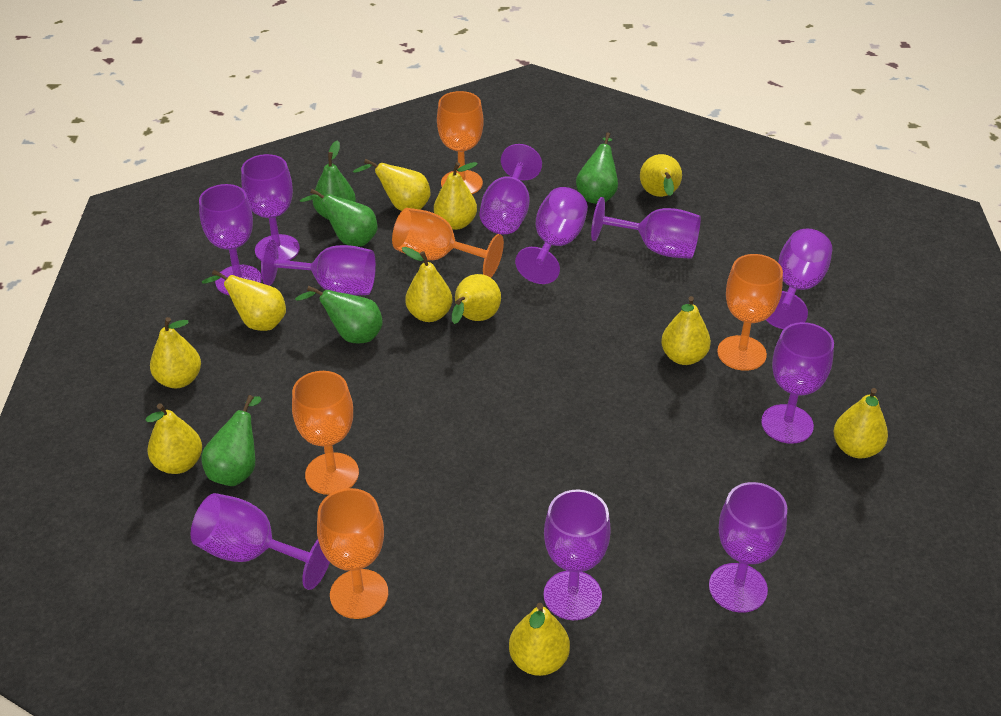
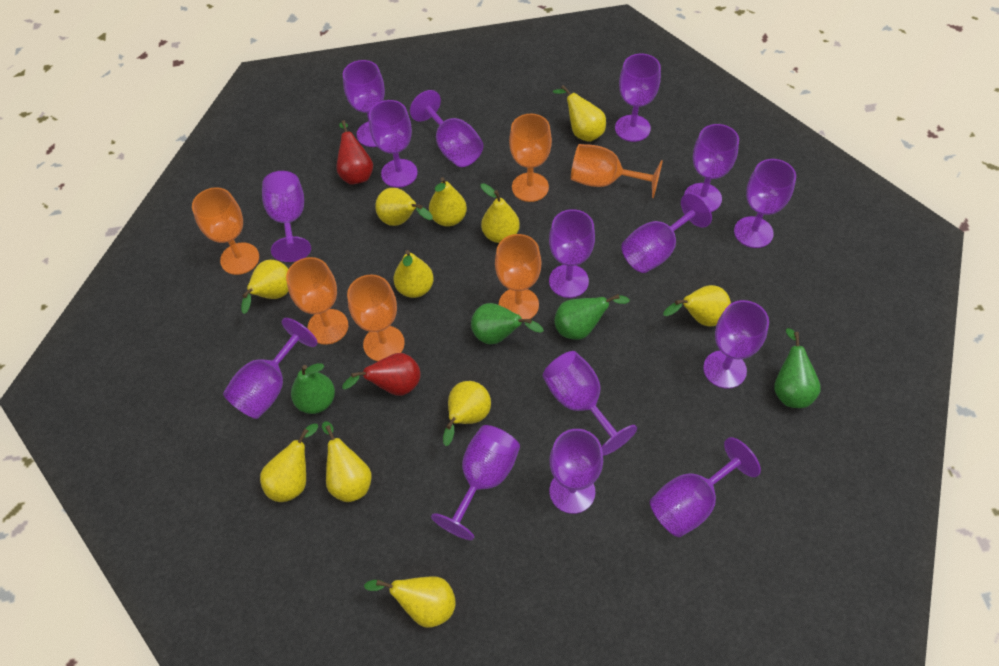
green pear: [201,395,262,486] [295,286,383,344] [300,189,378,246] [313,140,356,220] [576,132,618,204] = 5 -> [291,363,335,414] [471,303,544,345] [554,294,630,340] [774,328,821,408] = 4
orange goblet: [292,371,359,495] [317,488,388,619] [392,208,504,278] [437,91,484,194] [717,254,783,371] = 5 -> [192,187,259,275] [286,257,348,345] [347,274,405,361] [495,234,541,319] [509,114,552,202] [571,144,663,198] = 6
purple goblet: [191,493,330,590] [199,184,262,296] [241,154,300,261] [261,240,376,296] [480,144,542,234] [515,187,588,284] [544,490,611,620] [591,197,701,259] [709,482,787,613] [761,322,834,444] [766,228,832,329] = 11 -> [223,318,318,419] [262,171,311,262] [343,60,385,147] [369,100,418,188] [410,90,483,167] [431,425,520,540] [543,351,637,456] [549,209,595,298] [549,429,603,514] [615,54,661,142] [621,193,712,273] [650,437,761,537] [684,124,739,212] [703,300,769,389] [734,159,796,248] = 15
red pear: none = 0 -> [336,120,373,185] [342,353,421,396] = 2

